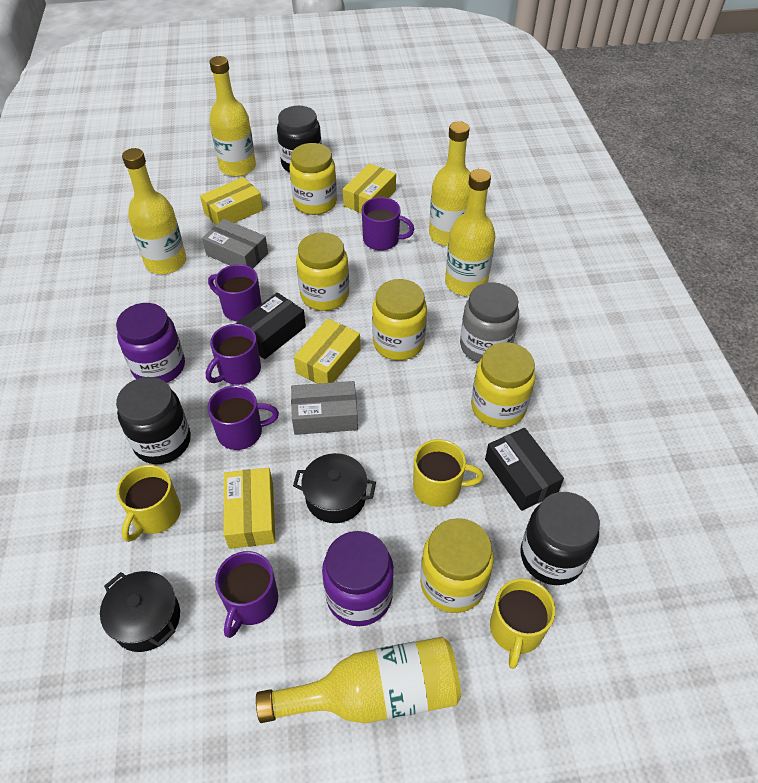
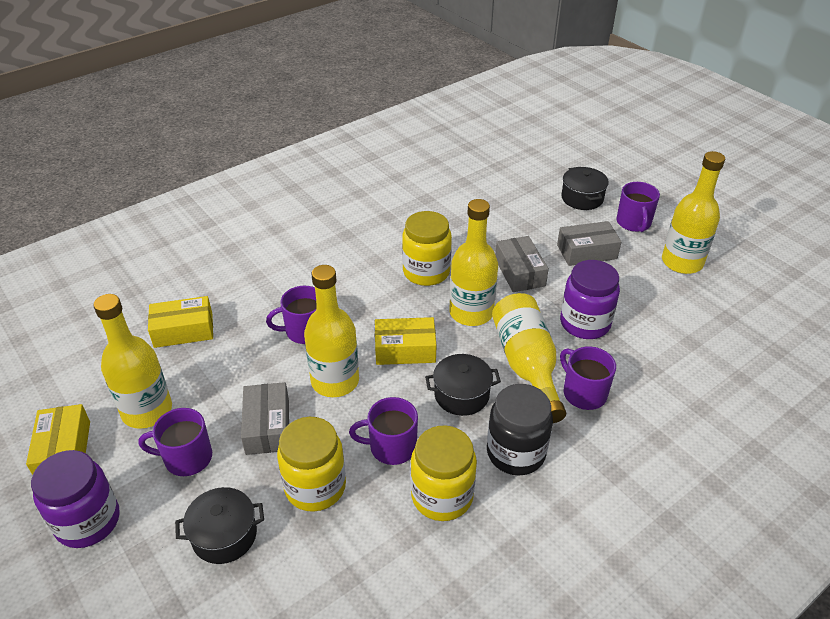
black box: [235,292,306,359] [485,428,564,511] = 2 -> none = 0
black jar: [116,377,191,464] [277,106,322,172] [521,492,600,585] = 3 -> [487,384,553,475] = 1
black pot: [100,571,180,652] [293,453,376,523] = 2 -> [175,487,264,564] [425,354,501,416] [561,167,609,210] = 3
grey box: [202,219,268,268] [291,381,358,435] = 2 -> [241,382,289,455] [495,236,549,292] [557,221,621,266] = 3
grey jar: [460,282,519,363] = 1 -> none = 0
yellow box: [200,177,263,225] [224,468,276,549] [294,319,361,384] [343,163,396,213] = 4 -> [26,404,90,475] [148,296,213,348] [375,317,436,365] = 3
yellow jar: [290,143,337,215] [296,232,349,311] [372,279,427,360] [420,518,494,613] [471,342,535,428] = 5 -> [277,417,346,512] [402,211,452,286] [410,425,477,521] = 3
yellow mug: [117,465,181,542] [413,439,484,507] [490,578,555,669] = 3 -> none = 0

